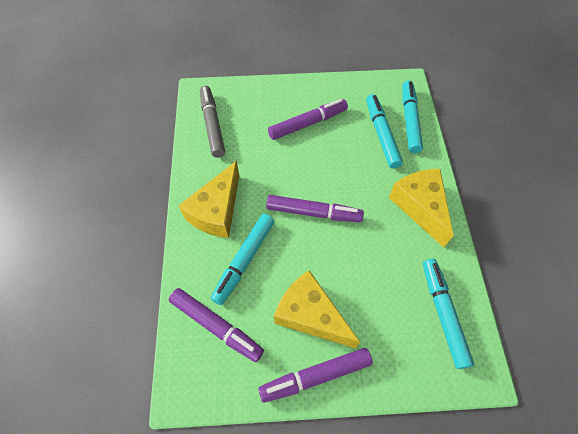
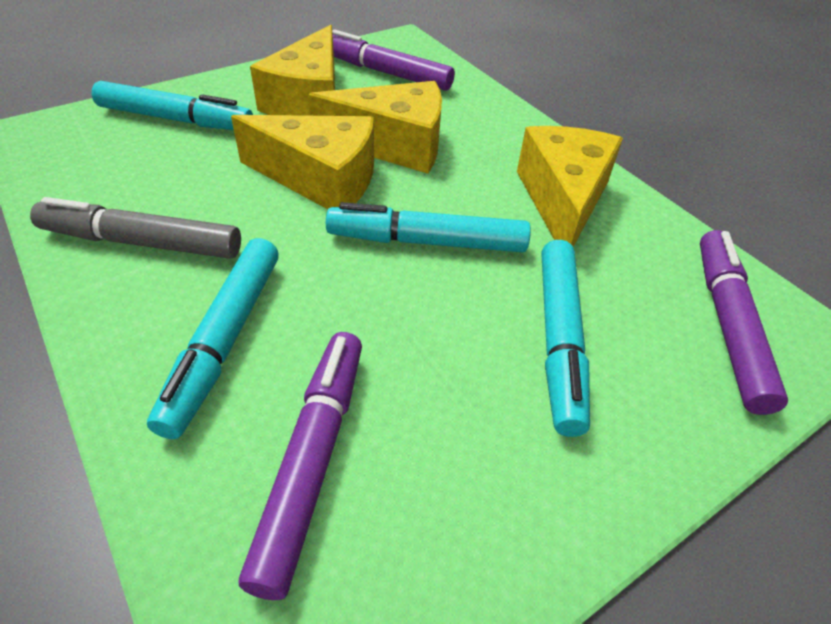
purple marker: [169,288,264,362] [258,348,373,403] [266,195,364,222] [268,99,348,140] = 4 -> [239,332,362,600] [332,30,455,91] [700,230,788,415] = 3
yellow cheese: [178,161,239,238] [274,270,360,348] [389,169,454,248] = 3 -> [231,115,374,209] [250,25,335,116] [308,81,442,174] [517,126,623,247] = 4

